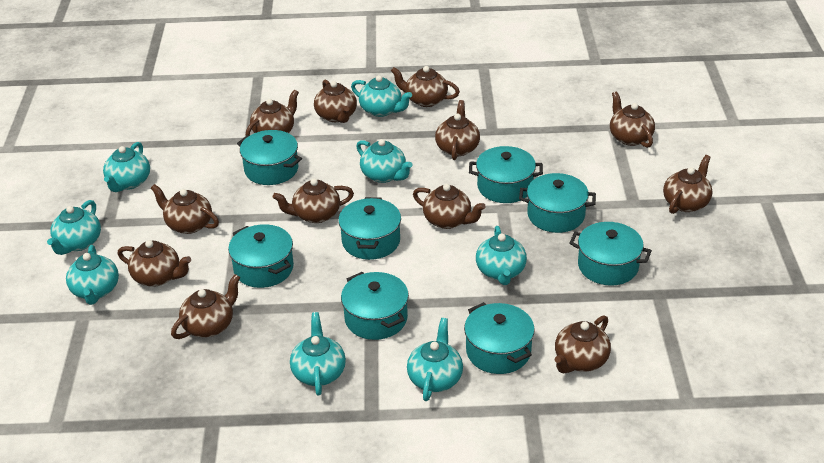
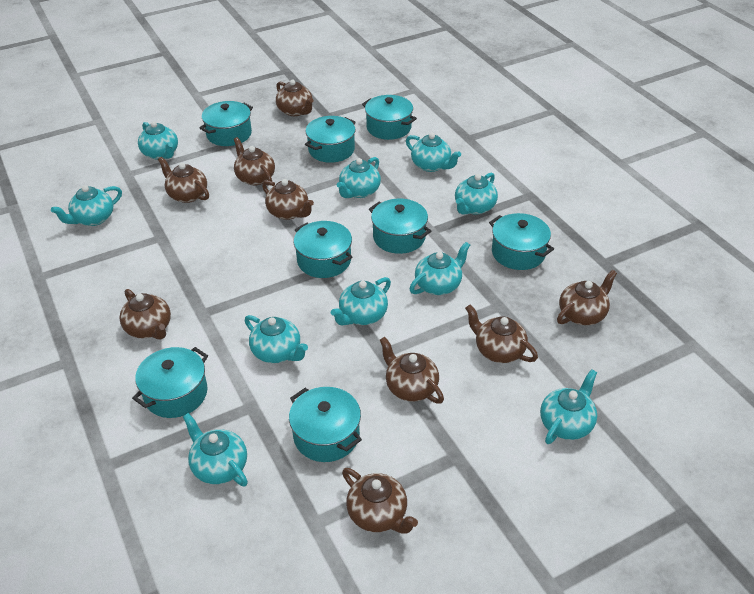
brown teapot: [117,240,191,286] [151,184,219,234] [171,274,240,339] [246,90,299,136] [273,178,354,223] [314,79,357,123] [391,66,460,107] [413,184,486,229] [435,100,480,160] [555,315,611,373] [610,91,655,148] [663,155,712,214] = 12 -> [119,289,171,340] [158,157,209,203] [234,137,275,186] [262,179,314,220] [276,79,313,116] [342,468,418,534] [380,337,444,404] [465,305,538,363] [557,270,617,325] = 9
turquoise teapot: [47,200,101,255] [66,245,119,305] [103,142,150,192] [290,312,346,396] [351,75,412,117] [356,139,412,183] [407,318,463,401] [476,226,527,285] = 8 -> [51,185,122,226] [138,121,178,160] [183,413,248,486] [245,315,308,363] [331,277,391,325] [337,157,381,198] [406,133,461,172] [410,242,470,295] [455,173,498,215] [540,369,597,444] = 10

